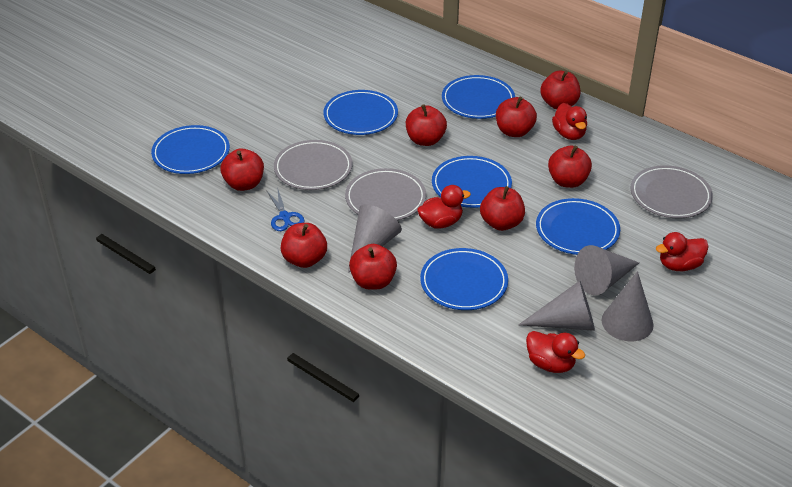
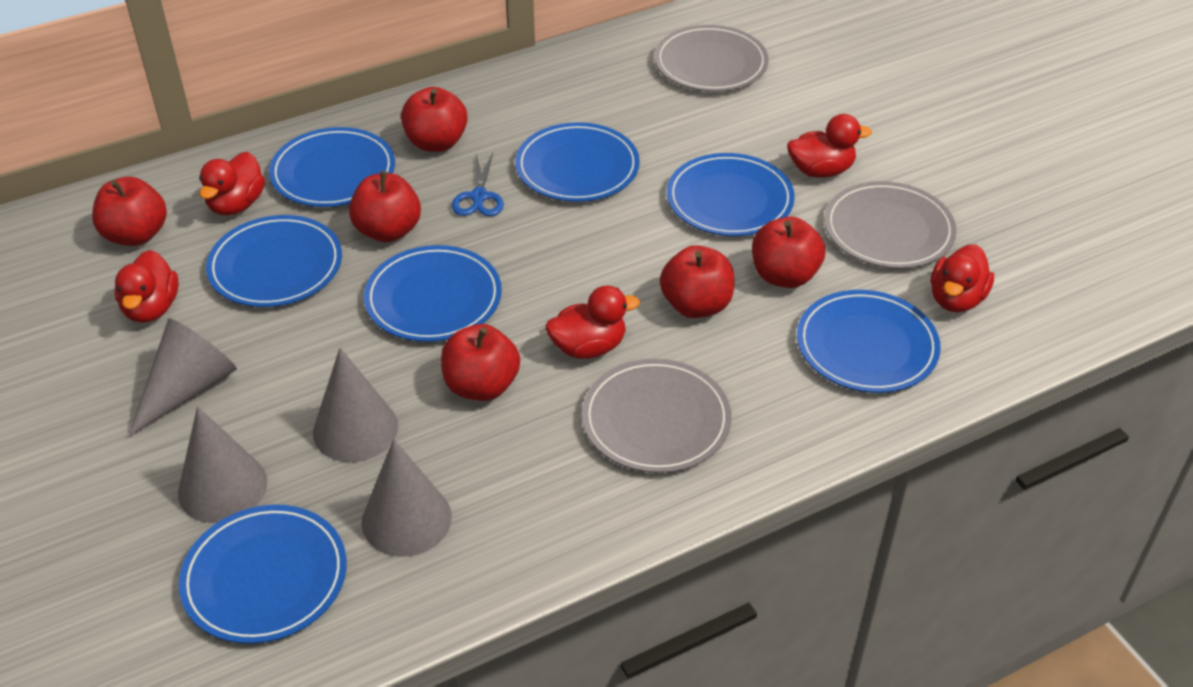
blue plate: [151,125,230,174] [323,90,398,135] [420,248,508,310] [432,156,512,208] [442,75,515,119] [536,198,620,255] = 6 -> [179,505,347,644] [206,215,342,307] [269,127,395,207] [364,245,502,342] [515,122,640,202] [667,153,795,236] [797,290,941,393] = 7
red apple: [220,148,264,191] [280,223,327,268] [349,244,397,290] [406,104,447,146] [480,186,525,231] [496,97,537,137] [540,71,580,110] [548,146,592,188] = 8 -> [92,177,167,246] [349,171,421,242] [401,87,468,152] [441,324,520,401] [660,245,734,318] [752,217,825,288] = 6
red duck: [417,185,471,228] [526,331,585,373] [552,103,587,140] [656,232,709,271] = 4 -> [115,250,179,323] [199,152,265,216] [546,286,640,359] [787,114,872,178] [931,244,994,312] = 5

